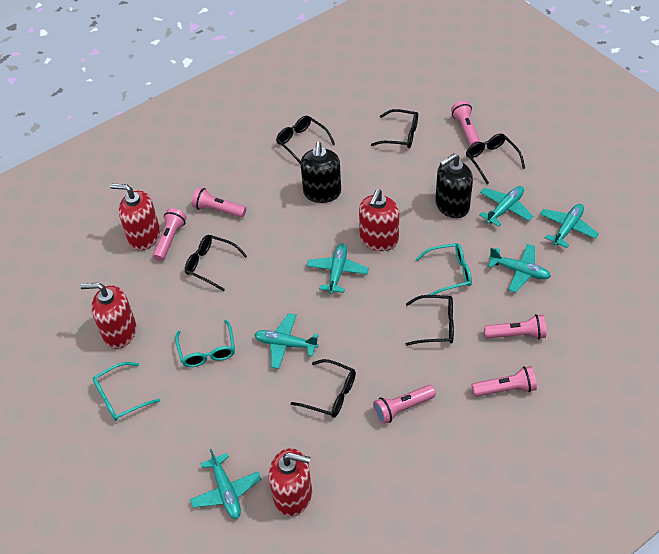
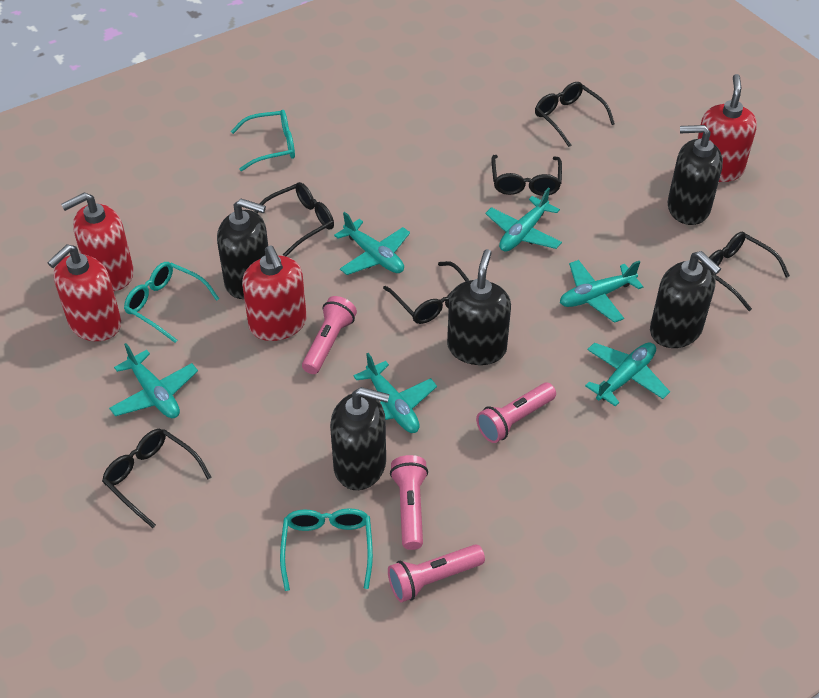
black soap dispenser: [300,142,341,203] [435,153,473,218] = 2 -> [217,199,268,299] [330,387,390,490] [447,249,511,365] [650,251,721,348] [667,125,723,225] = 5
pink flashlight: [153,208,187,261] [192,187,246,218] [373,385,436,424] [451,101,480,146] [472,366,537,397] [484,314,546,339] = 6 -> [302,296,357,374] [388,544,485,602] [390,455,428,550] [476,383,556,443] = 4

